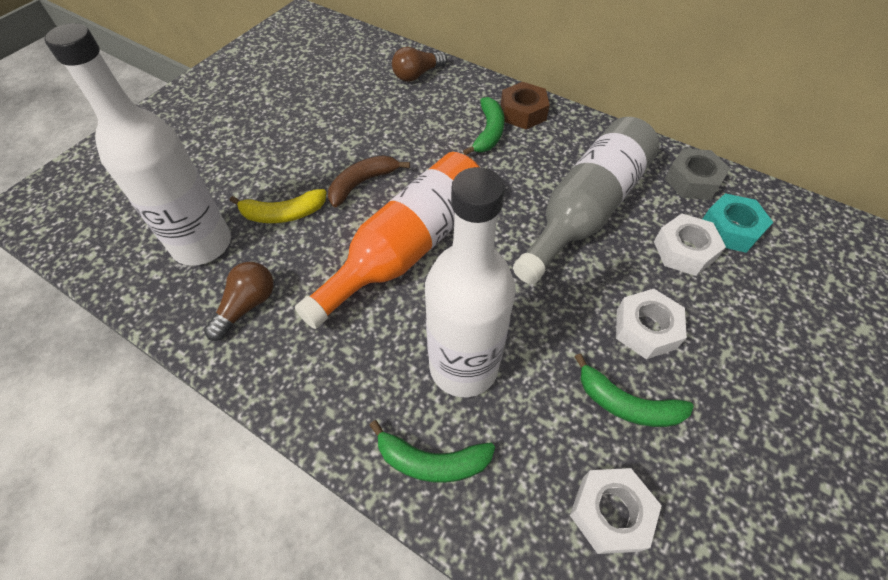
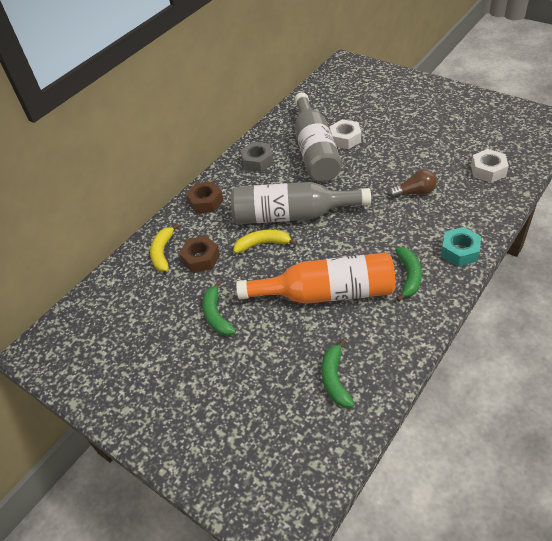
brown banana: [328,155,410,207] = 1 -> none = 0
brown light bulb: [204,262,274,341] [392,47,447,82] = 2 -> [388,170,437,198] = 1
brown nut: [501,82,550,129] = 1 -> [179,236,220,273] [186,181,224,214] = 2
grey bottle: [513,117,660,284] = 1 -> [231,182,371,224] [294,92,342,182] = 2
white bottle: [45,23,231,266] [425,167,516,397] = 2 -> none = 0
white nut: [570,468,662,554] [616,289,687,359] [654,213,726,276] = 3 -> [330,119,361,149] [471,149,509,183] = 2
yellow banana: [230,189,327,223] = 1 -> [150,223,179,272] [233,229,297,253] = 2

